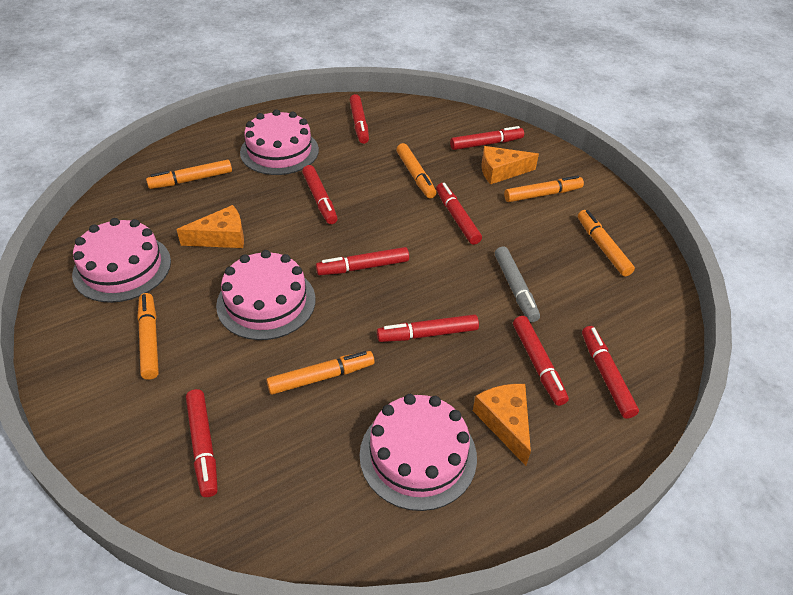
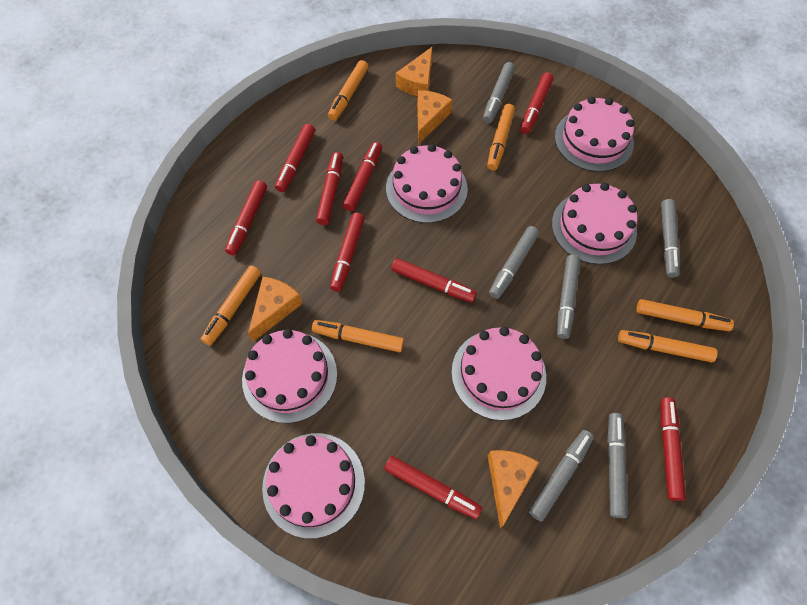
grey marker: [495,246,540,322] = 1 -> [483,62,515,123] [489,226,539,299] [529,430,594,521] [557,255,580,339] [607,413,628,518] [661,199,680,278] = 6
orange cheese: [176,205,244,248] [473,384,531,466] [481,146,539,184] = 3 -> [248,277,303,342] [396,47,432,96] [417,90,453,144] [488,450,539,528] = 4
pink cake: [72,218,171,303] [216,250,316,340] [240,109,319,175] [360,394,477,511] = 4 -> [242,329,337,423] [262,433,365,538] [386,144,468,223] [451,327,546,421] [552,183,637,265] [555,97,635,172] = 6

